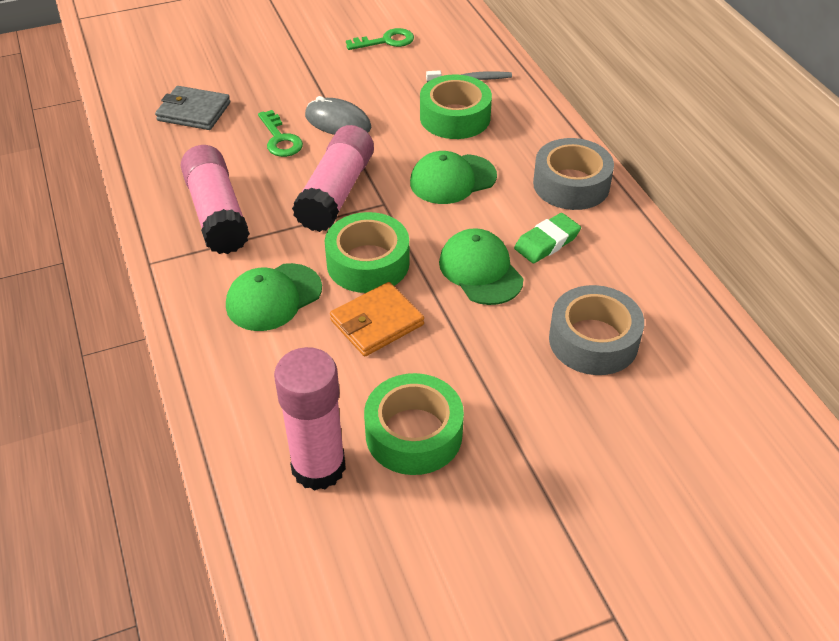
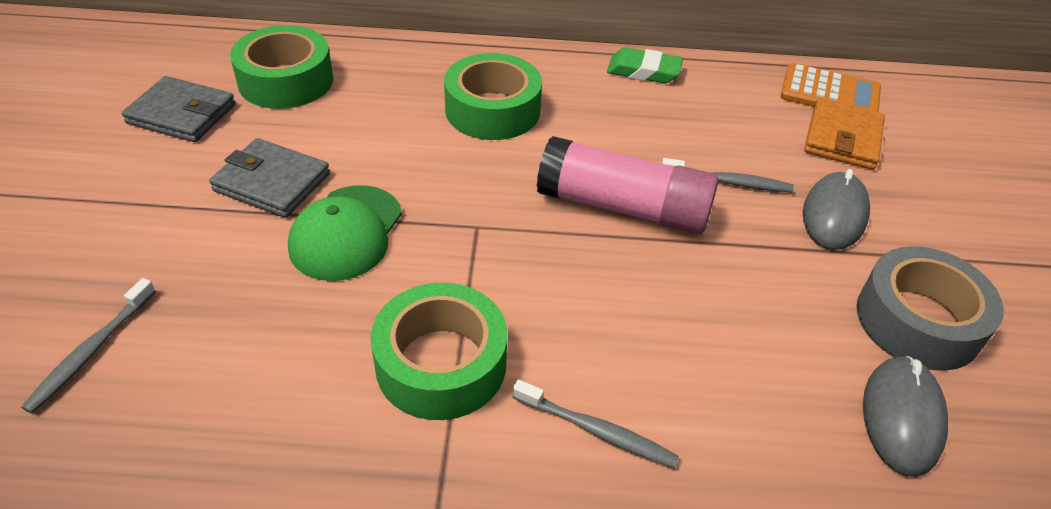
green cap: [226,263,322,331] [410,151,497,204] [439,228,524,305] = 3 -> [288,185,402,281] = 1
green key: [258,110,303,157] [346,28,414,50] = 2 -> none = 0
grey mouse: [305,96,371,135] = 1 -> [802,169,870,250] [863,356,948,477] = 2
grey tape: [533,138,614,210] [549,285,644,375] = 2 -> [856,246,1004,371] = 1
grey toothbrush: [426,70,512,82] = 1 -> [21,278,156,414] [512,379,679,468] [662,158,794,193] = 3
grey wallet: [155,86,230,130] = 1 -> [122,76,236,142] [209,138,330,218] = 2
orange calculator: none = 0 -> [780,63,881,113] = 1
pink glue stick: [181,145,250,254] [274,347,346,491] [292,125,374,232] = 3 -> [537,136,719,235] = 1

